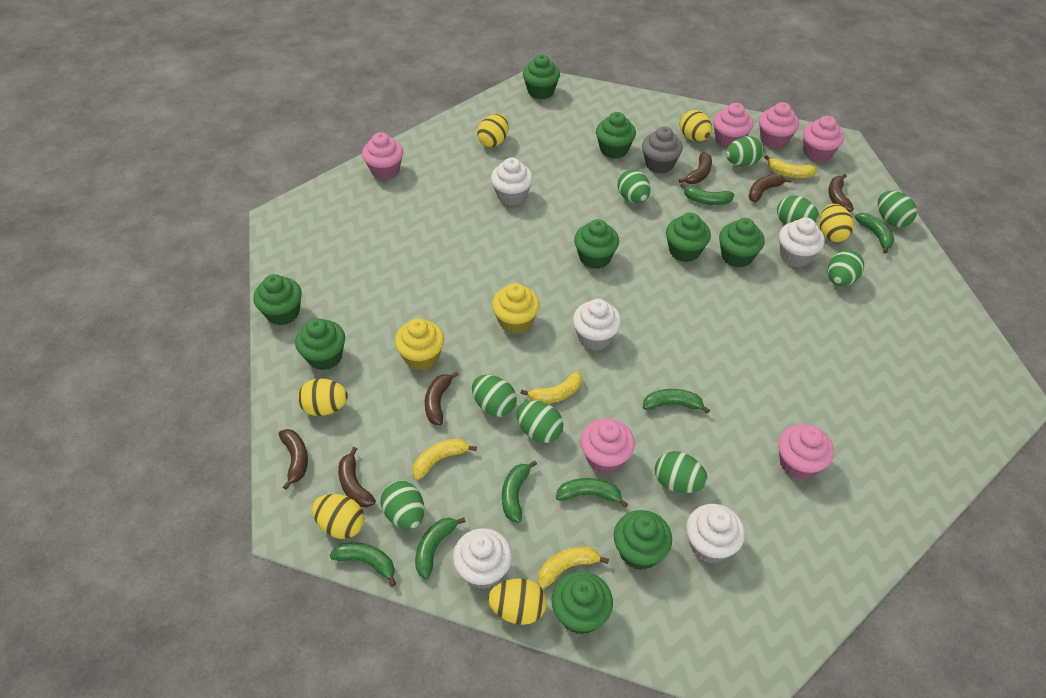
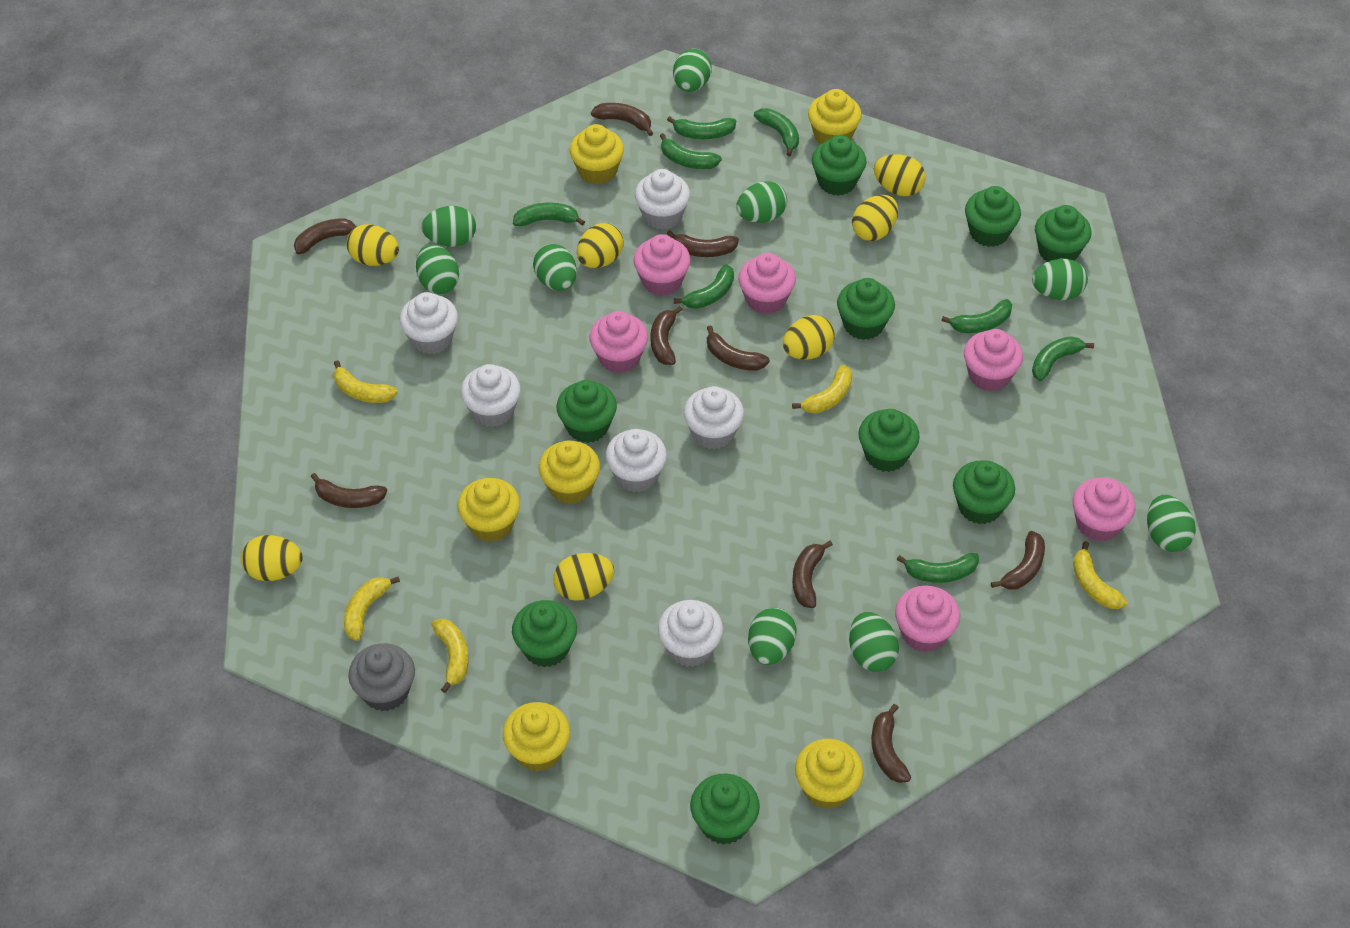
brown banana: [279,429,308,490] [338,447,376,507] [425,371,459,425] [679,152,712,184] [748,174,792,202] [828,174,854,212] = 6 -> [294,218,357,254] [311,473,387,508] [591,103,653,136] [650,306,683,365] [666,230,739,257] [707,325,770,371] [792,541,833,608] [871,704,911,783] [991,531,1045,590] = 9
green banana: [329,542,396,587] [415,517,466,579] [502,461,537,523] [556,478,628,508] [643,389,710,414] [680,183,734,205] [855,213,894,254] = 7 -> [513,203,585,226] [660,133,722,169] [667,116,736,139] [674,264,734,309] [754,108,799,156] [897,553,979,583] [941,299,1012,333] [1032,336,1094,381] = 8
white cupcake: [453,528,512,589] [491,157,533,206] [573,299,621,350] [686,504,745,563] [779,218,825,267] = 5 -> [400,292,458,354] [461,364,521,427] [605,429,667,492] [635,169,690,230] [658,600,723,667] [684,386,744,449] = 6
yellow banana: [413,438,477,480] [520,371,582,404] [538,546,609,589] [764,155,817,178] = 4 -> [333,360,398,403] [344,576,400,641] [431,619,469,693] [792,365,852,413] [1073,541,1128,609] = 5
yellow cupcake: [395,318,444,370] [492,283,540,334] = 2 -> [458,478,520,542] [503,702,570,772] [539,441,600,504] [570,124,624,184] [795,739,864,809] [808,89,862,144] = 6
yellow egg: [297,378,348,416] [312,494,364,539] [477,114,509,147] [488,578,547,625] [680,110,712,142] [819,204,854,242] = 6 -> [241,535,303,581] [346,224,399,266] [553,553,614,601] [577,223,624,268] [783,315,835,359] [852,195,898,241] [874,154,926,196] = 7

